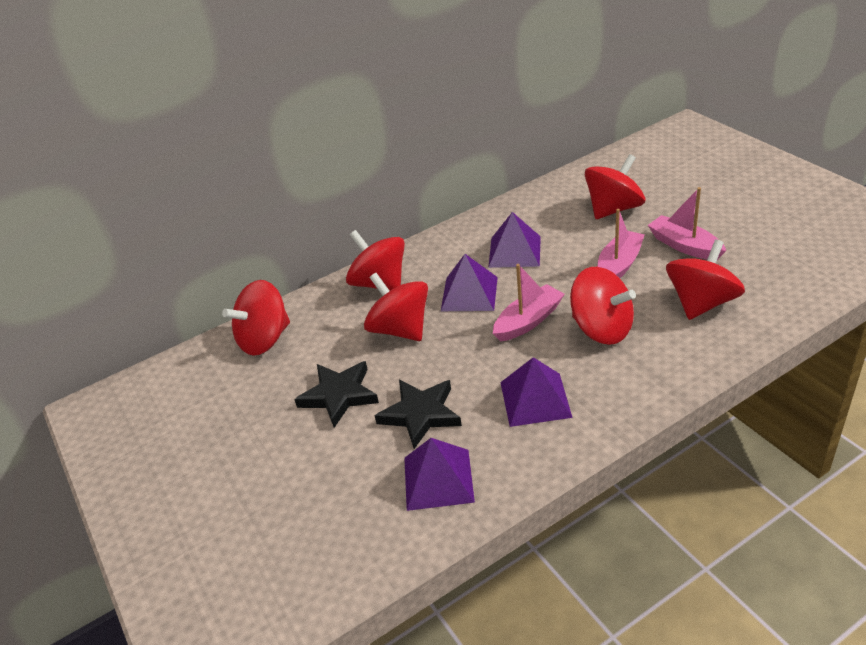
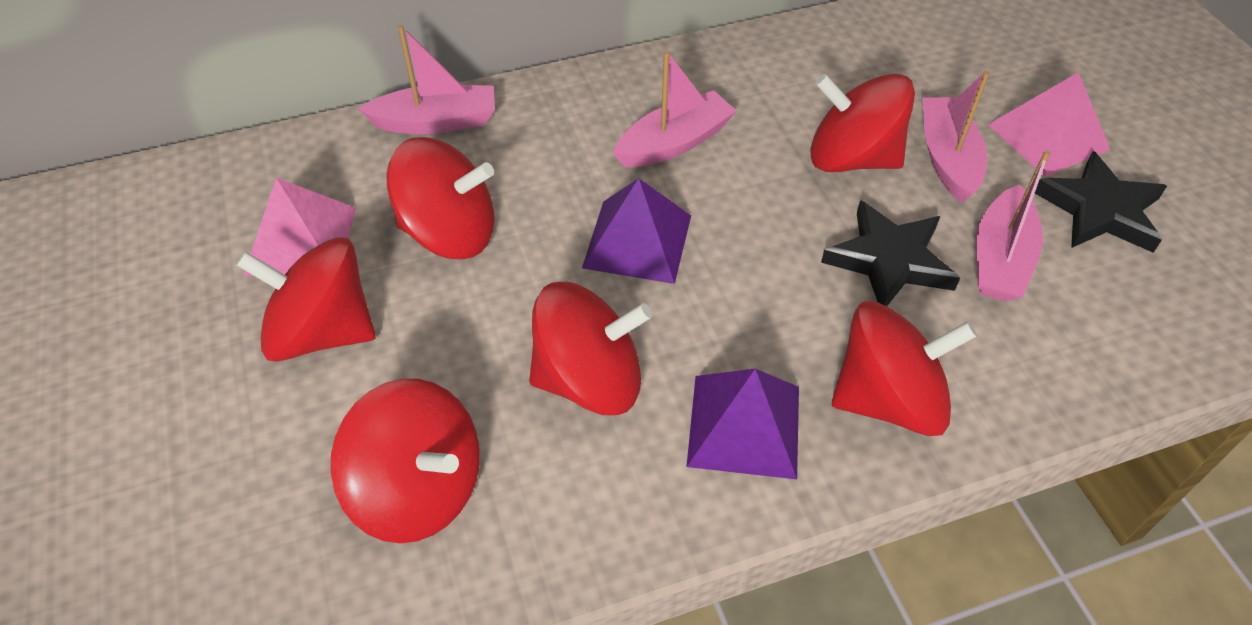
pink boat: [493,264,565,342] [598,209,645,278] [648,187,727,260] = 3 -> [358,25,495,134] [613,51,737,167] [922,71,990,203] [977,150,1051,302] = 4
pink pyramid: none = 0 -> [243,178,356,276] [988,72,1111,177] = 2
purple pyramid: [404,438,475,511] [441,254,498,311] [488,212,541,268] [500,357,573,427] = 4 -> [582,178,691,284] [687,369,799,479] = 2

